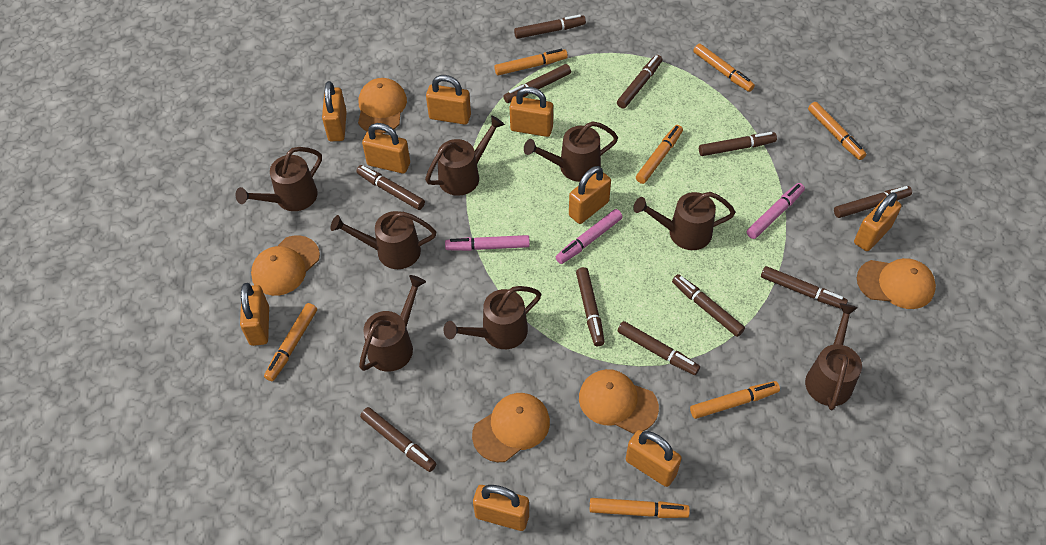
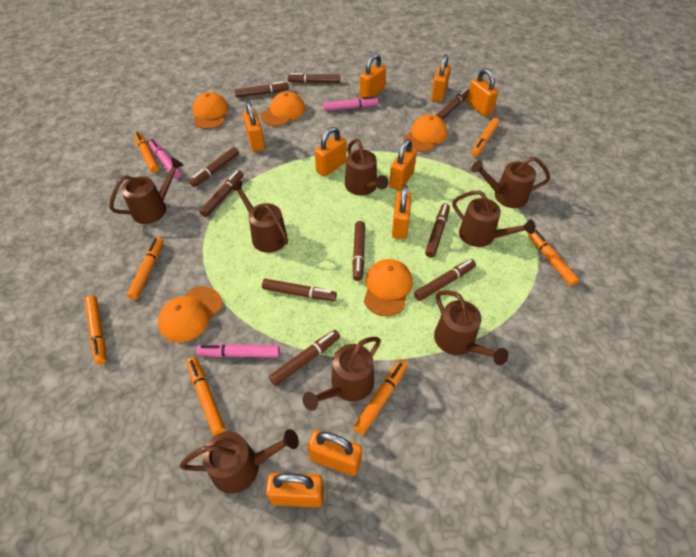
brown marker: [356,165,425,210] [360,407,437,472] [503,64,571,103] [514,15,586,39] [576,267,605,346] [617,55,662,109] [618,321,700,375] [672,274,745,337] [699,132,777,156] [761,266,848,309] [834,186,912,218] = 11 -> [189,147,239,187] [200,170,244,217] [235,81,289,98] [262,279,337,301] [269,330,340,386] [288,73,340,83] [352,221,365,281] [414,259,476,301] [425,203,450,258] [436,88,469,120] = 10

